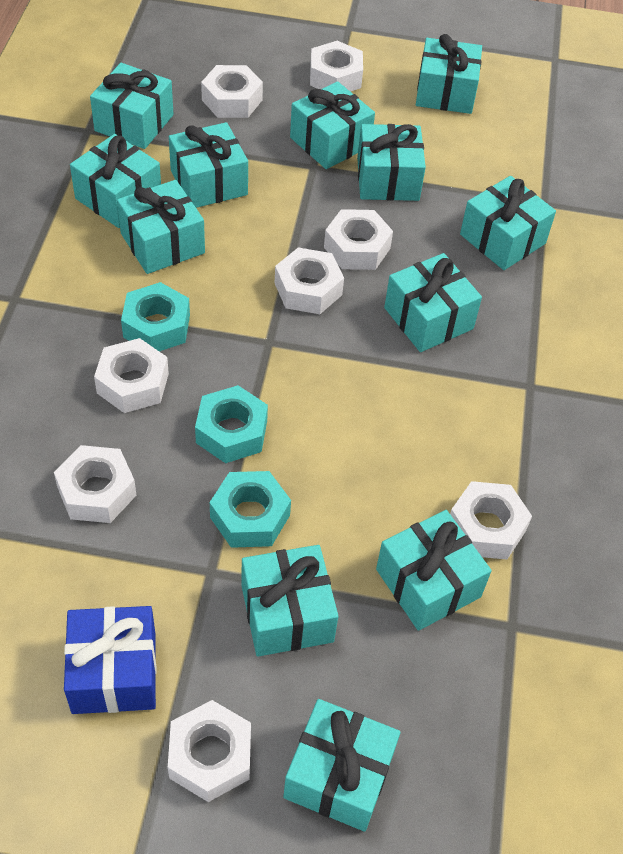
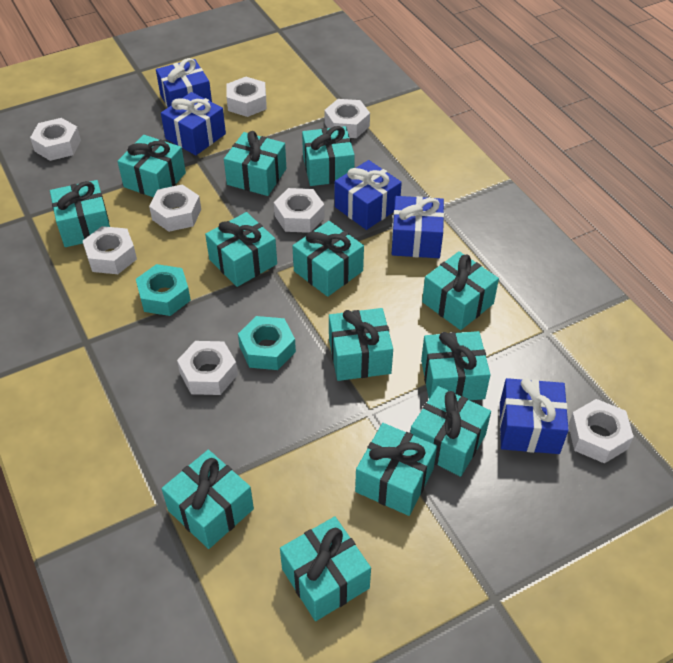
blue gift: [64,606,156,714] = 1 -> [156,58,212,108] [161,92,226,155] [335,160,402,230] [392,196,444,258] [500,378,569,454] = 5
turquoise gift: [70,134,161,228] [90,63,173,149] [117,180,205,274] [169,122,248,208] [241,545,338,657] [283,699,401,832] [290,81,375,169] [357,124,426,201] [376,510,492,631] [384,253,482,352] [416,34,482,114] [460,176,556,270] = 12 -> [50,180,110,247] [117,135,186,197] [162,450,254,549] [205,212,277,287] [224,131,286,196] [280,516,371,621] [292,221,364,297] [302,126,355,186] [329,308,393,381] [355,423,437,516] [410,386,491,477] [421,331,491,400] [422,251,499,330] = 13
turquoise nut: [121,282,190,352] [195,385,268,463] [210,471,291,548] = 3 -> [136,264,191,316] [238,316,296,370] = 2

